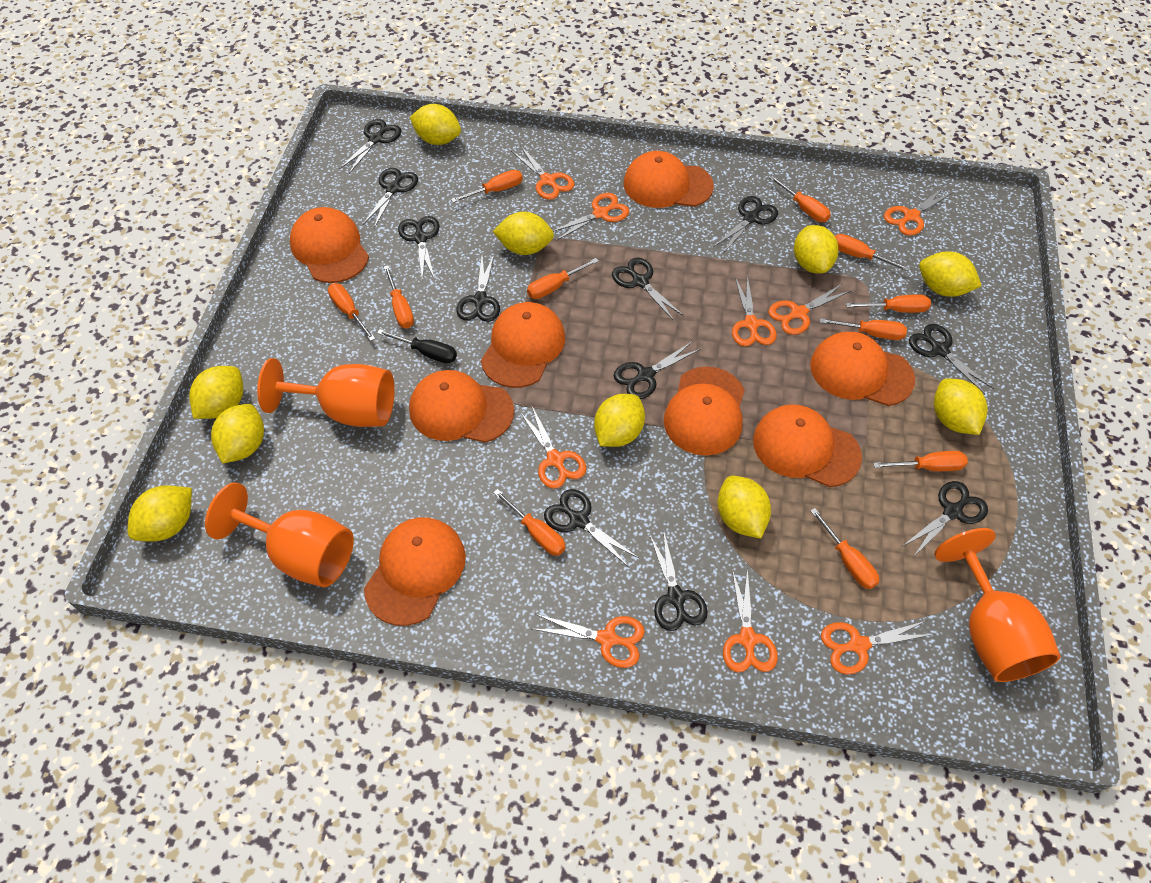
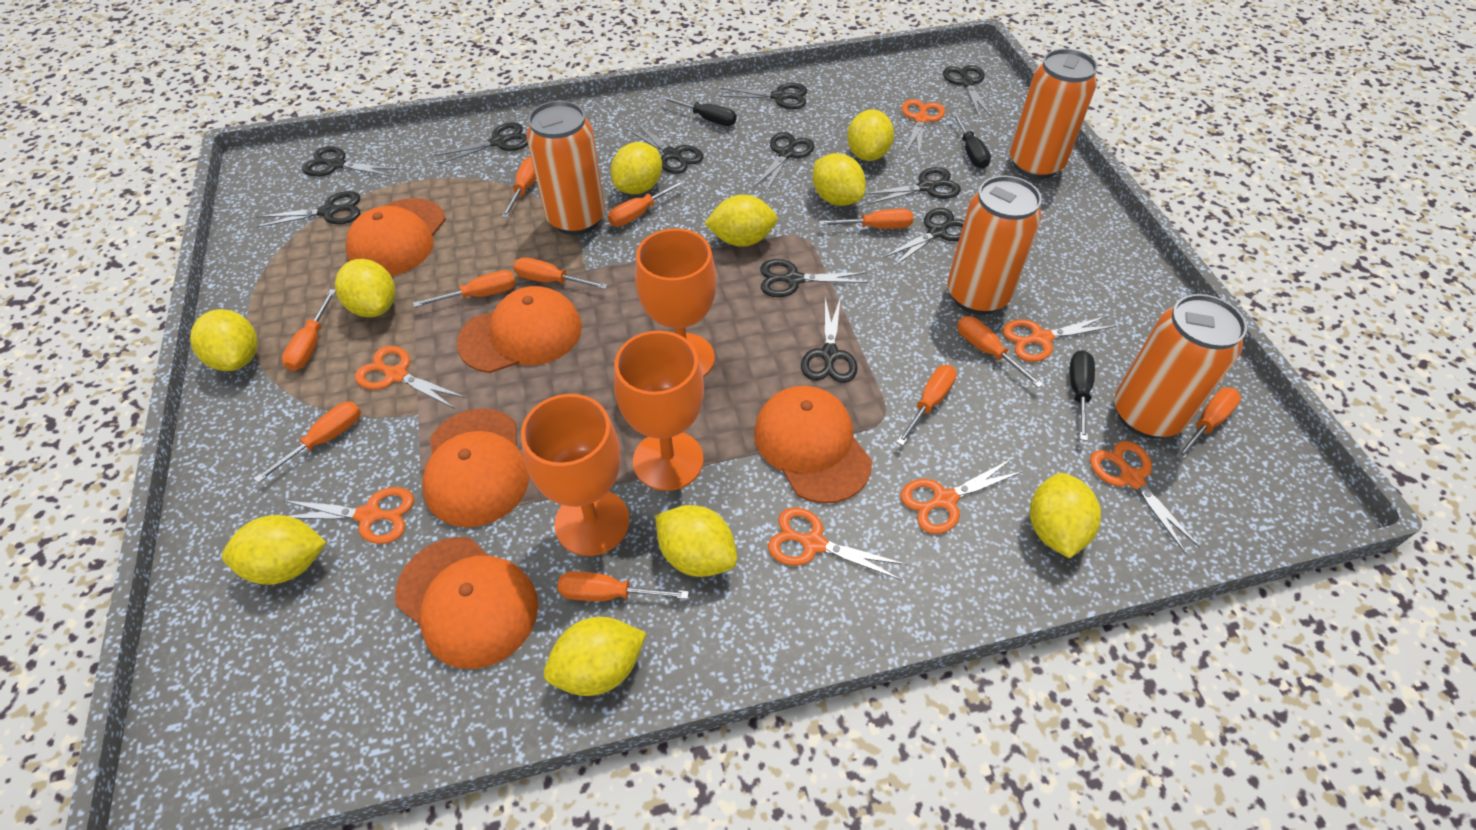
black screwdriver: [377,329,457,364] = 1 -> [661,96,737,126] [952,112,991,169] [1070,350,1095,441] = 3
orange can: none = 0 -> [527,101,605,235] [947,176,1042,315] [1010,49,1098,179] [1114,294,1247,438] = 4
orange cap: [290,207,369,283] [364,517,466,626] [409,370,514,443] [481,302,565,388] [624,151,714,208] [664,366,745,456] [753,404,862,487] [810,332,915,406] = 8 -> [346,198,446,276] [395,537,538,669] [422,408,529,527] [457,286,582,373] [754,386,872,504] = 5
orange scissors: [511,146,574,200] [519,406,586,489] [532,614,645,668] [553,193,629,241] [723,568,778,672] [732,275,777,347] [768,284,852,335] [821,621,934,675] [884,187,954,236] = 9 -> [283,487,414,544] [355,346,466,409] [768,507,907,581] [900,459,1024,534] [902,99,945,156] [1003,316,1116,362] [1090,441,1201,554] = 7

